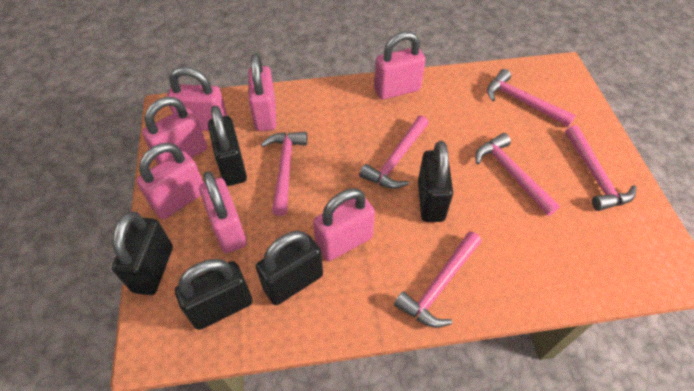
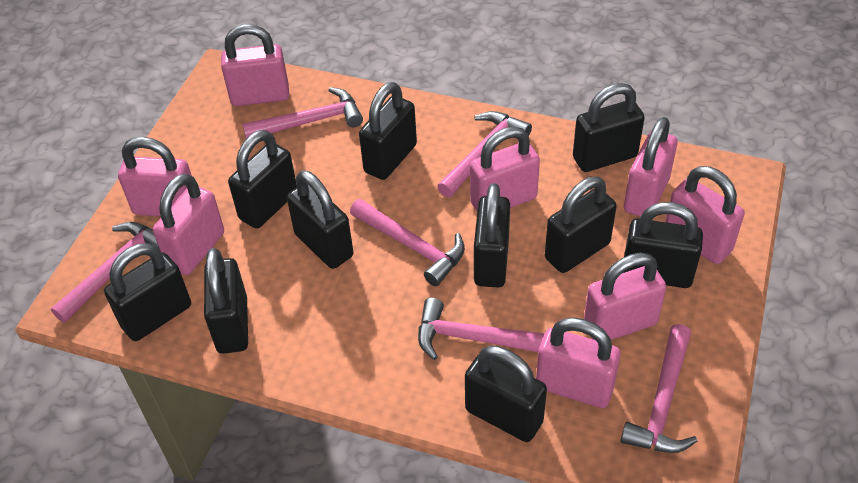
black padlock: [112,211,173,295] [175,259,253,330] [208,106,247,186] [256,231,323,305] [418,141,453,222] = 5 -> [104,243,191,341] [204,248,248,354] [228,130,297,229] [287,170,353,269] [359,82,417,180] [465,346,547,442] [474,183,510,287] [545,177,617,273] [573,83,645,172] [623,202,703,288] = 10
pink padlock: [136,143,204,219] [142,97,207,164] [167,67,228,131] [199,171,247,253] [248,53,276,131] [313,188,375,261] [374,31,426,100] = 7 -> [118,137,192,217] [153,174,224,275] [221,24,289,106] [470,127,540,211] [536,318,621,408] [584,253,667,340] [624,117,678,217] [666,166,745,264] = 8

